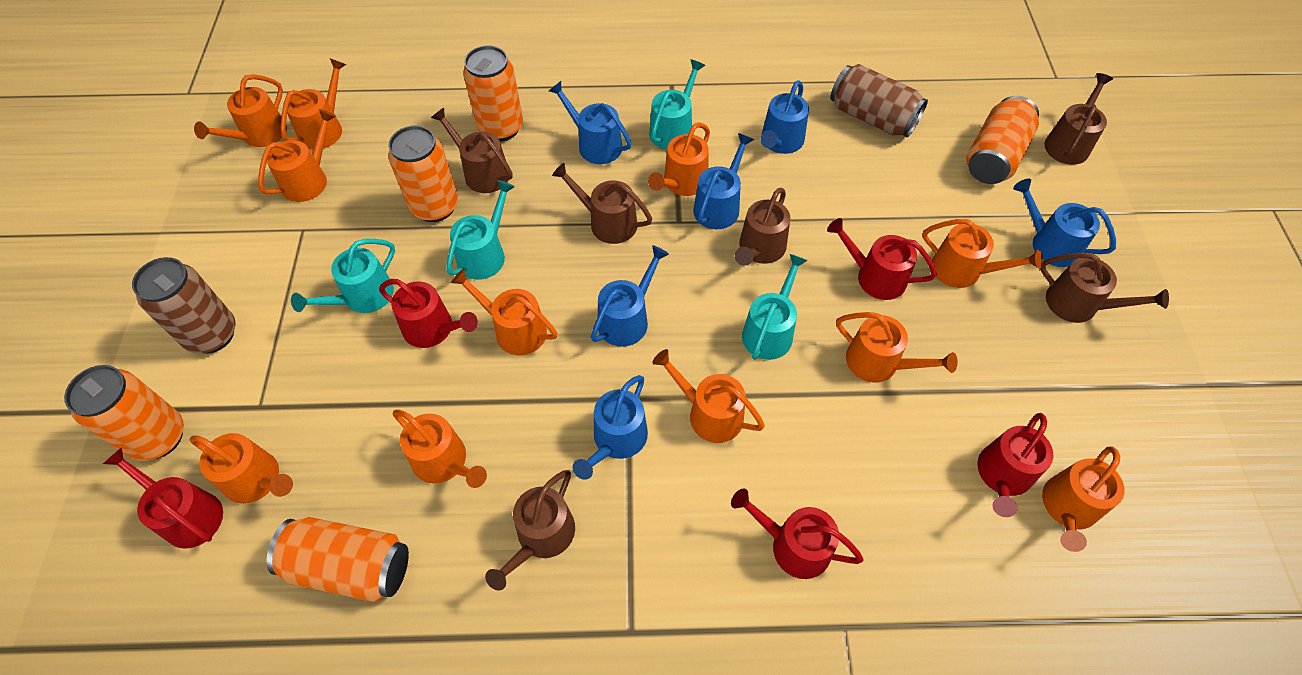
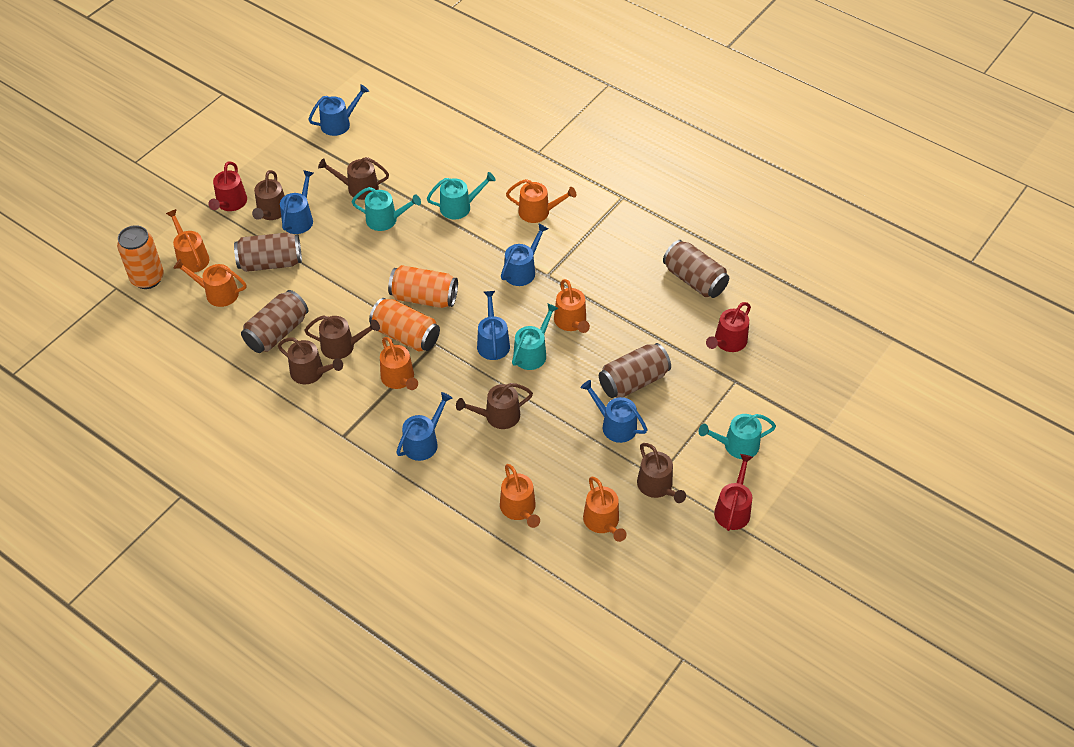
brown can: [132,257,236,354] [830,64,928,138] = 2 -> [234,232,302,272] [241,290,308,353] [599,343,671,398] [663,240,729,298] = 4
orange can: [64,365,184,461] [267,517,409,602] [388,125,458,222] [463,45,523,142] [966,96,1039,184] = 5 -> [117,225,164,289] [369,298,440,352] [388,265,458,308] = 3
orange watering can: [190,433,293,504] [194,74,287,147] [258,109,336,202] [281,58,347,149] [393,410,487,488] [451,269,557,355] [648,122,710,196] [652,349,765,443] [836,312,958,382] [922,219,1043,288] [1042,446,1124,552] = 11 -> [166,209,209,273] [173,259,246,307] [380,337,418,390] [500,464,540,528] [506,179,577,223] [554,279,590,333] [583,477,627,542] = 7
red watering can: [103,447,223,549] [379,279,478,348] [731,488,864,579] [827,218,937,300] [978,413,1053,517] = 5 -> [208,162,247,211] [706,302,751,352] [714,454,753,531] = 3

